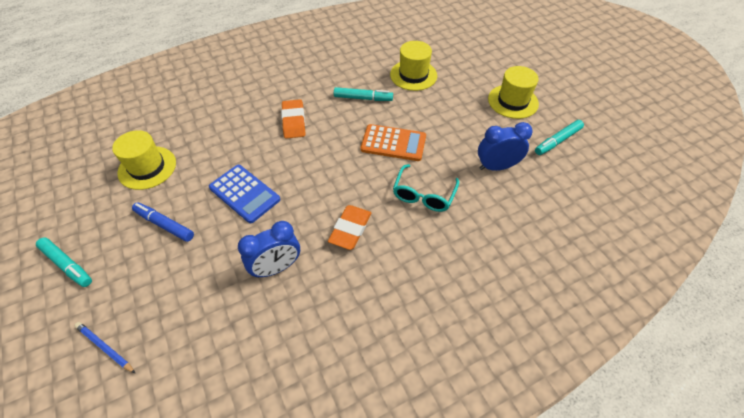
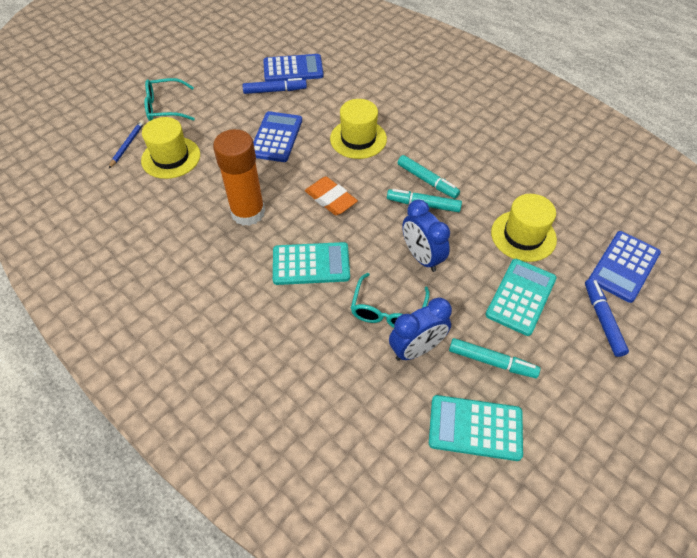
blue calculator: [209,165,280,223] = 1 -> [253,111,302,162] [263,54,324,82] [589,231,661,303] = 3
blue marker: [132,202,194,242] = 1 -> [242,78,307,94] [585,278,629,357] = 2
orange calculator: [361,124,426,161] = 1 -> none = 0
orange eraser: [281,99,305,139] [328,205,371,250] = 2 -> [305,177,358,215] = 1
orange glue stick: none = 0 -> [213,129,265,226] = 1
turquoise calculator: none = 0 -> [273,242,350,285] [429,395,523,461] [485,259,557,336] = 3
turquoise glasses: [393,164,459,212] = 1 -> [144,78,195,121] [351,273,430,328] = 2

